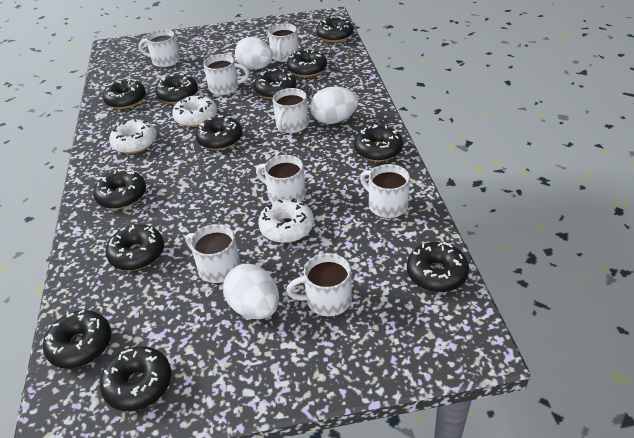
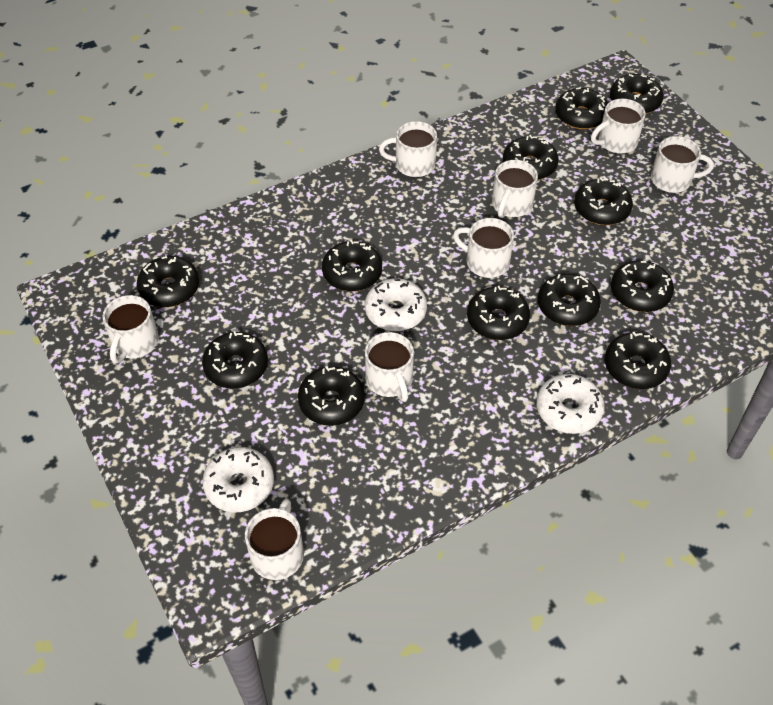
white egg: [223,264,279,319] [235,37,273,70] [310,87,358,124] = 3 -> none = 0

